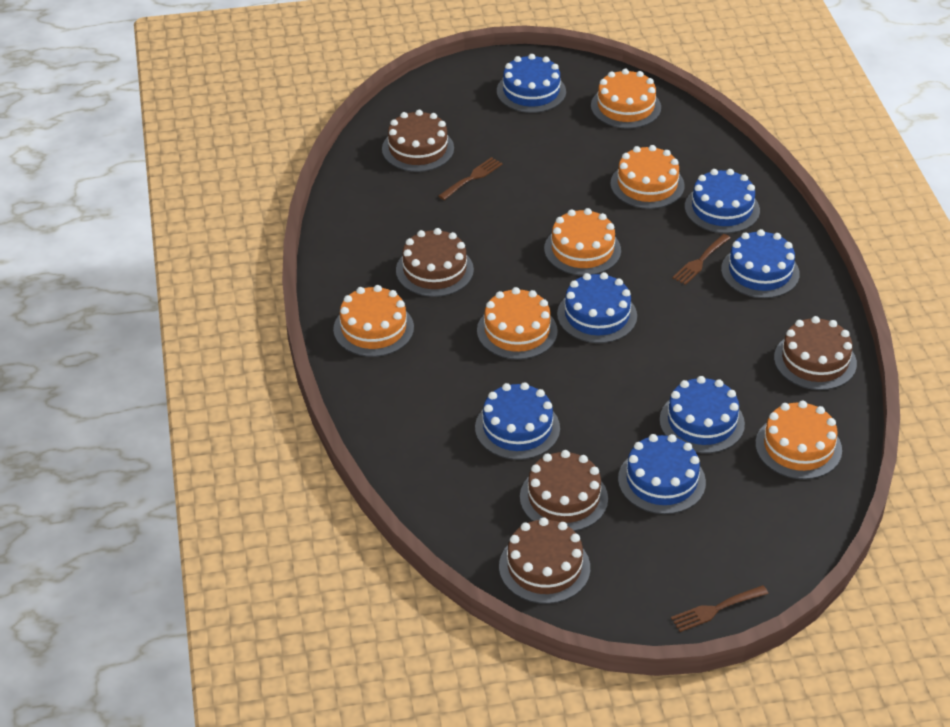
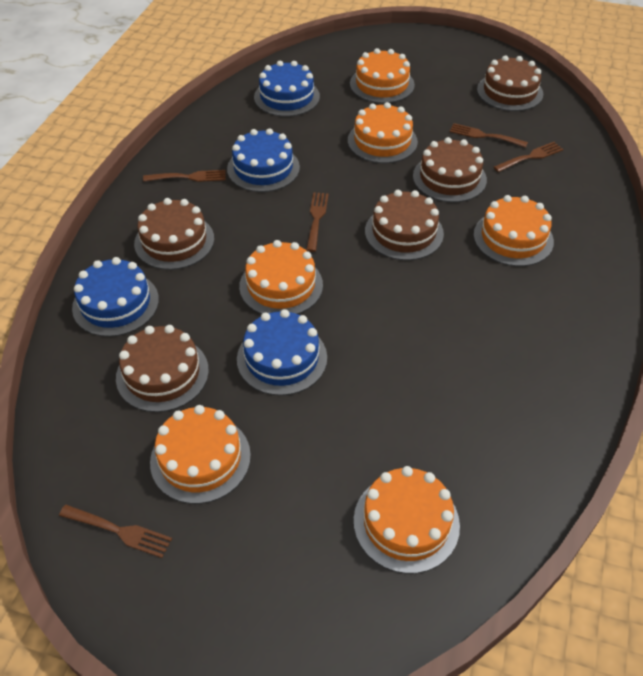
blue cake: [475,382,560,460] [497,54,566,113] [557,272,637,343] [618,434,706,514] [659,376,745,453] [685,169,760,233] [721,229,800,298] = 7 -> [72,257,159,337] [227,128,300,192] [237,309,327,396] [254,61,320,117] = 4
brown fork: [439,157,503,200] [671,585,768,632] [672,234,731,285] = 3 -> [59,505,172,558] [143,170,226,182] [306,192,329,252] [450,123,528,148] [494,142,563,172] = 5

